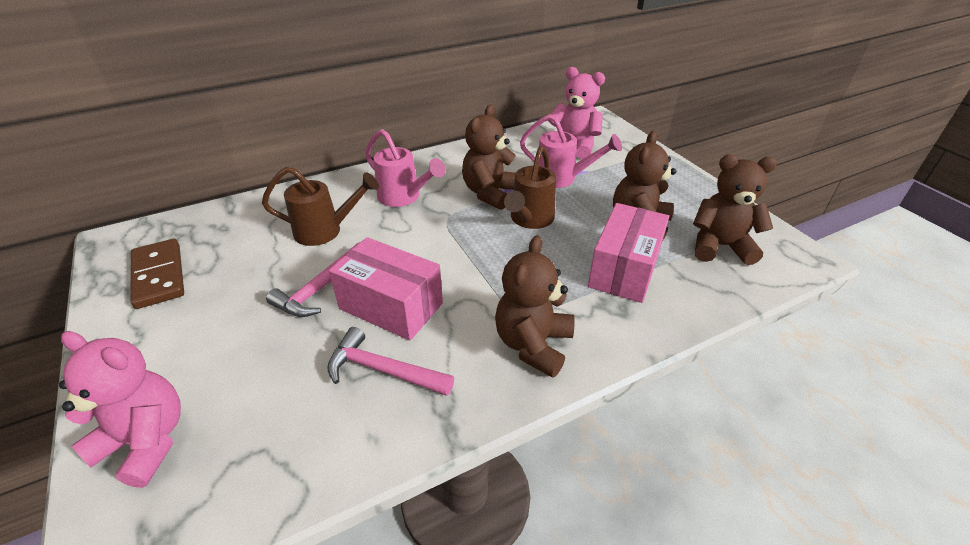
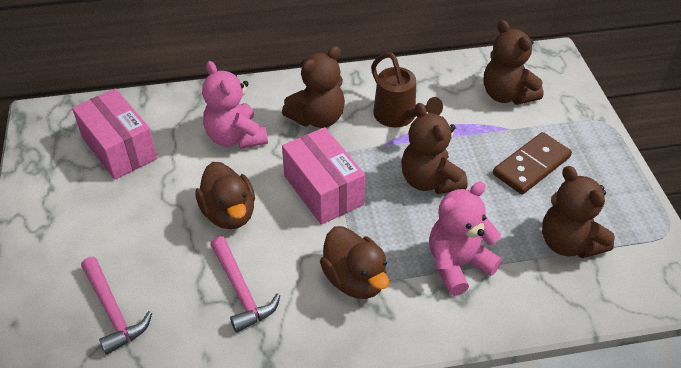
brown duck: none = 0 -> [195,162,255,229] [320,226,389,299] = 2
brown watering can: [262,167,379,246] [504,146,556,229] = 2 -> [371,53,443,127] = 1
pink watering can: [365,129,446,207] [520,114,622,188] = 2 -> none = 0

